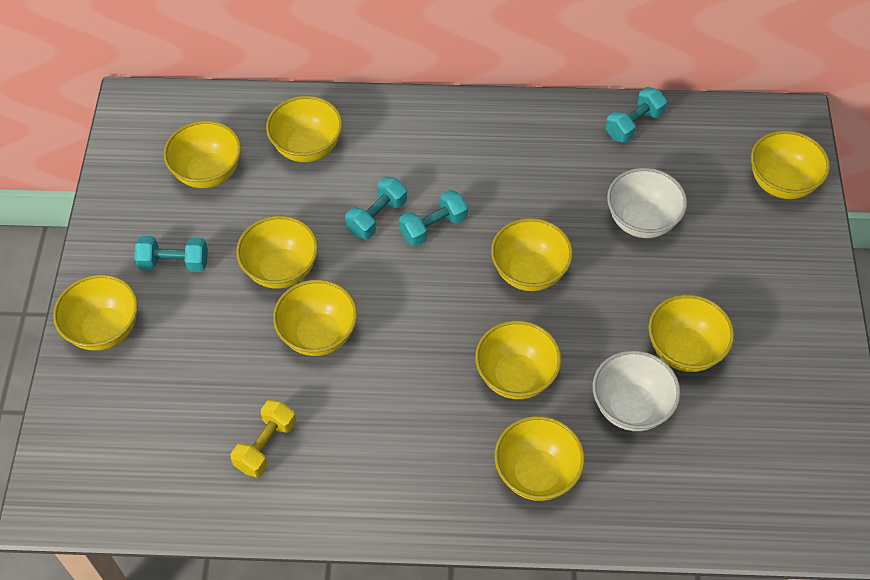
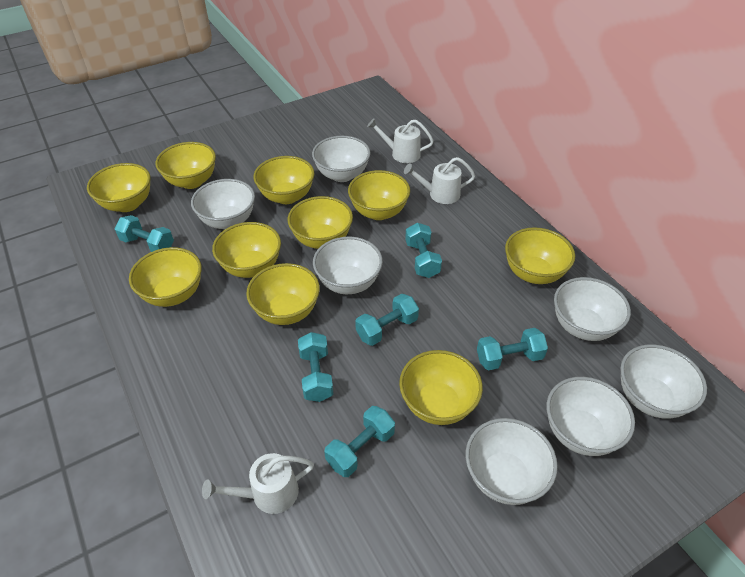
turquoise dumbbell: [134,236,208,272] [345,177,407,239] [399,190,468,247] [606,87,667,143] = 4 -> [115,215,174,252] [298,332,333,402] [324,406,395,477] [355,294,419,346] [405,223,442,278] [477,328,548,370] = 6
white bowl: [592,351,681,431] [607,168,687,238] = 2 -> [191,179,255,229] [312,136,371,182] [313,237,383,294] [466,418,558,505] [546,377,635,456] [554,277,631,341] [620,344,707,419] = 7
white watering can: none = 0 -> [202,453,314,514] [367,118,434,163] [404,157,475,204] = 3
yellow dumbbell: [231,400,296,477] = 1 -> none = 0

